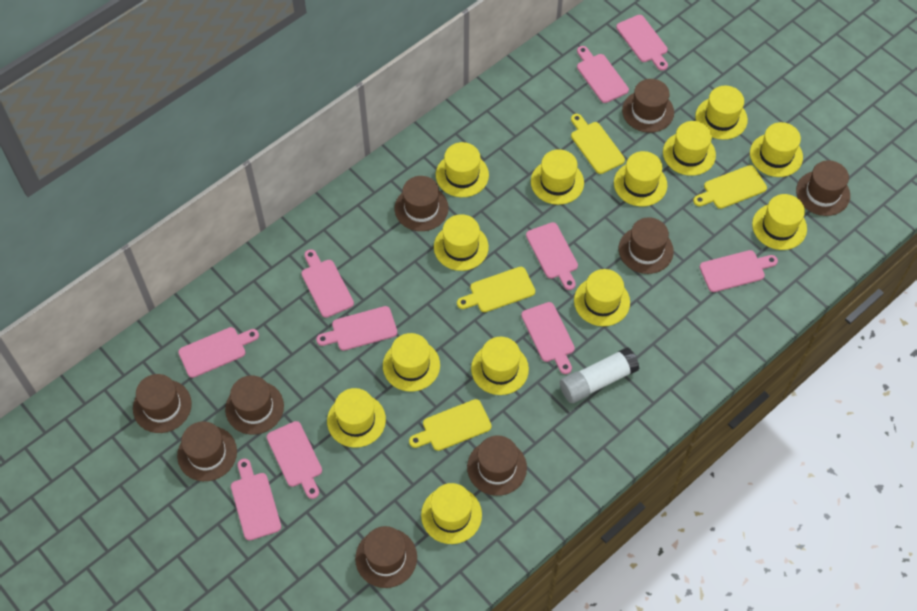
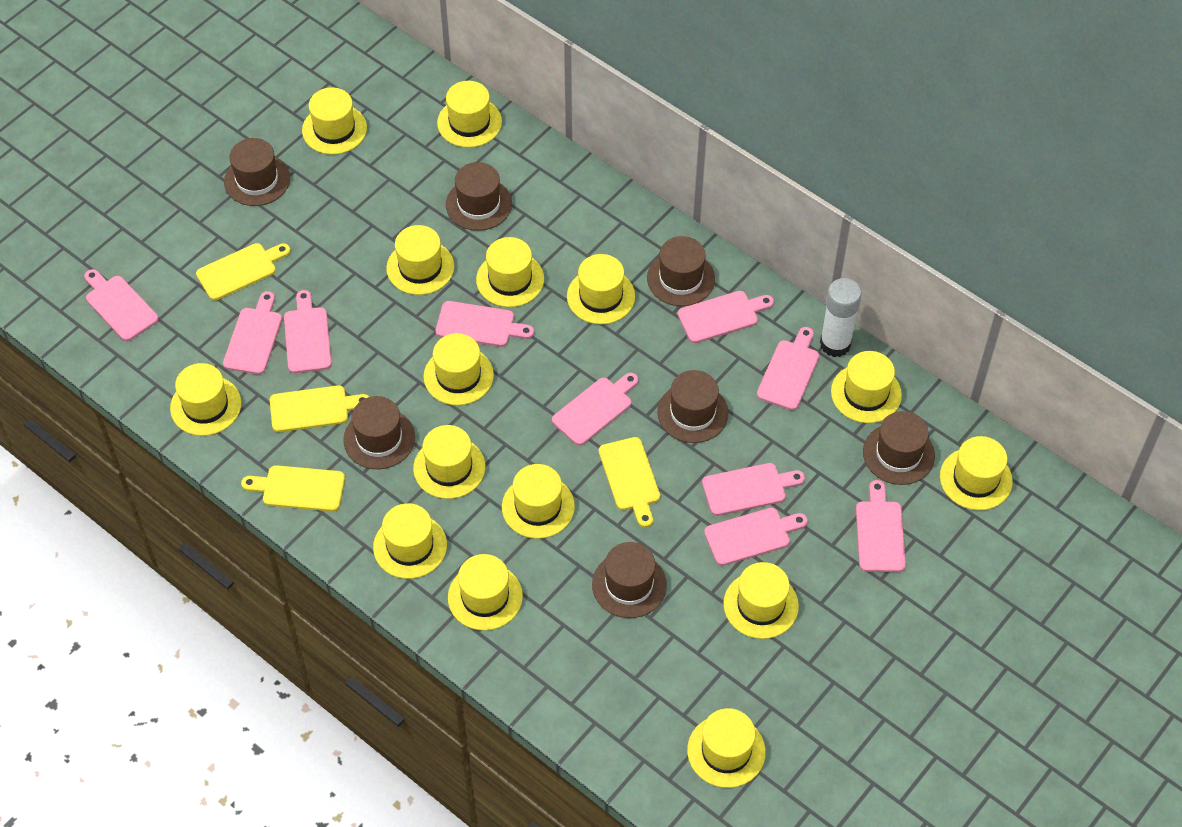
brown hat: [133,374,192,433] [177,422,237,481] [225,375,284,435] [355,526,417,588] [395,176,449,231] [467,435,527,496] [619,217,674,274] [622,79,674,133] [796,160,850,216] = 9 -> [224,138,290,206] [343,396,415,469] [446,162,512,231] [592,542,667,618] [647,236,715,306] [657,370,729,443] [863,411,935,485] = 7
yellow hat: [327,388,386,448] [383,333,440,392] [421,483,482,544] [434,214,489,271] [436,142,489,197] [471,337,529,395] [531,149,584,205] [574,269,630,326] [614,151,667,206] [663,121,716,176] [695,86,748,140] [750,122,803,177] [752,194,807,250] = 13 -> [170,363,241,436] [302,87,367,154] [373,503,447,579] [386,225,454,295] [413,425,485,499] [423,333,494,405] [437,81,502,148] [448,554,523,631] [476,237,544,307] [502,464,575,539] [567,254,635,324] [687,708,766,788] [723,562,799,639] [831,351,902,423] [940,436,1013,510] = 15

